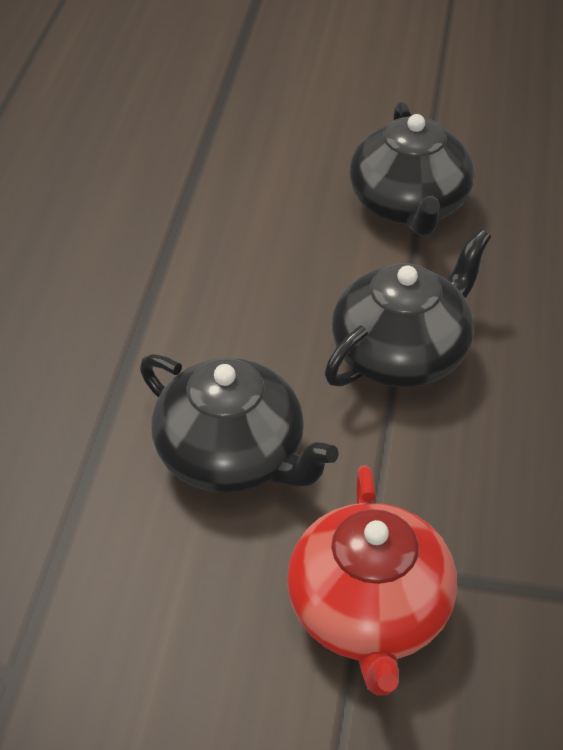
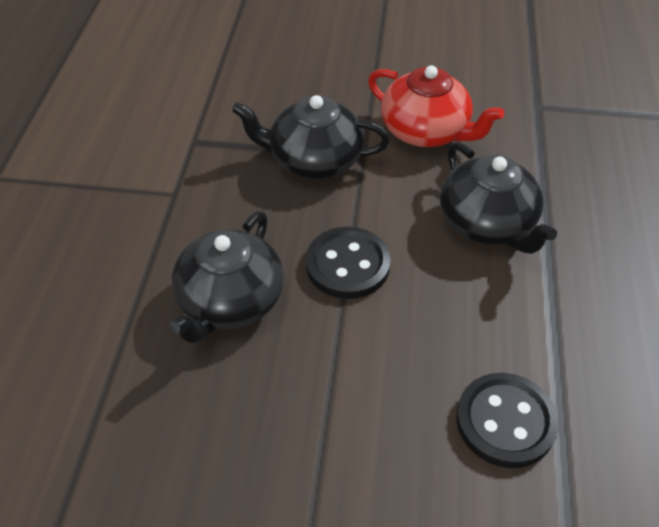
black button: none = 0 -> [306,227,391,299] [456,373,558,468] = 2

